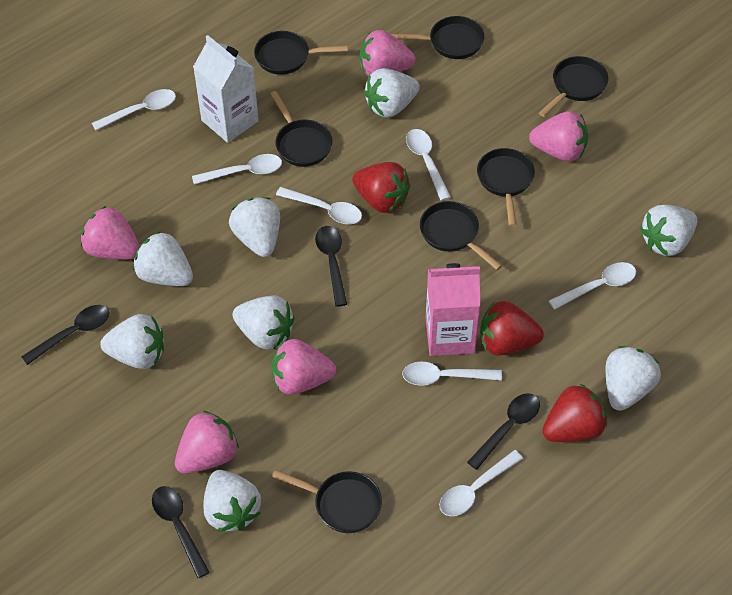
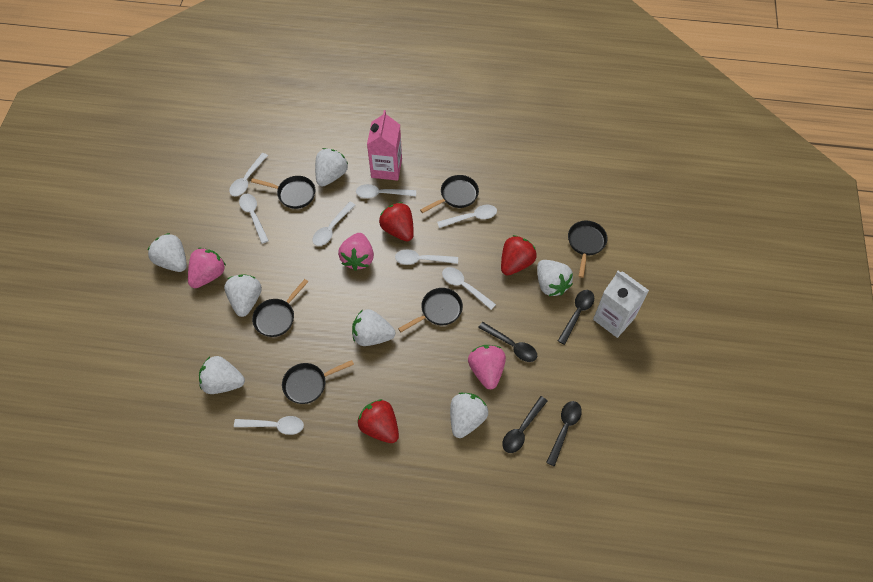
black pan: [254,31,348,75] [270,91,332,167] [272,470,382,533] [391,16,484,59] [420,201,502,270] [477,148,535,227] [539,56,608,117] = 7 -> [251,176,315,209] [252,279,308,337] [282,360,354,404] [398,288,463,332] [420,175,479,213] [568,221,608,278] = 6
pink strawberry: [81,206,140,260] [175,411,239,474] [271,339,336,395] [360,30,416,76] [529,111,588,162] = 5 -> [188,248,226,288] [338,233,374,271] [468,345,506,390] = 3
white spoon: [92,89,176,131] [192,154,282,184] [276,187,362,224] [402,361,502,386] [406,129,451,201] [439,450,523,516] [549,262,636,310] = 7 -> [229,153,268,196] [234,416,304,435] [239,194,269,244] [313,202,355,246] [356,184,416,198] [395,249,458,265] [437,205,497,228] [442,267,496,310] = 8
white strawberry: [100,314,164,369] [133,231,193,286] [203,470,261,532] [229,197,280,257] [232,295,294,350] [364,68,420,118] [606,346,661,411] [640,205,697,256] = 8 -> [148,233,187,272] [199,356,245,394] [224,274,262,317] [315,148,348,186] [352,309,395,346] [450,393,488,438] [537,260,573,296] = 7

